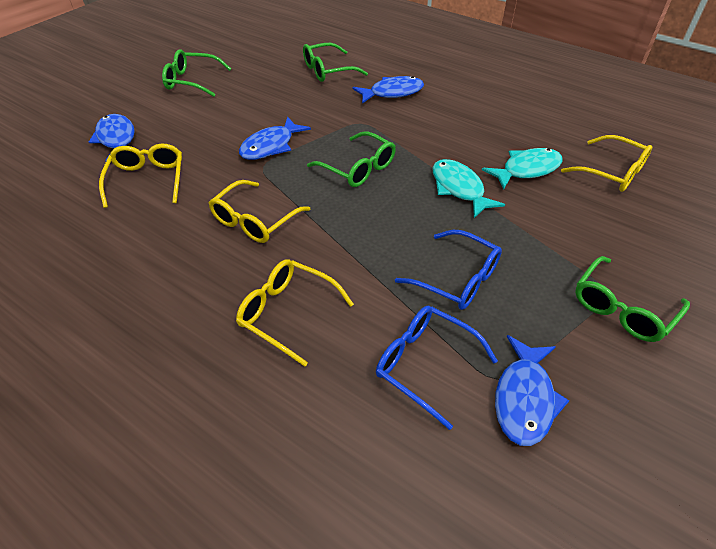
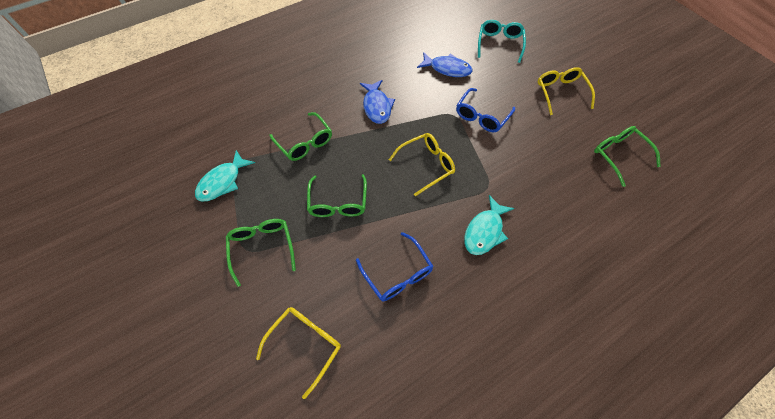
blue fish: [89,114,135,161] [239,117,311,160] [353,76,424,104] [495,335,569,446] = 4 -> [360,80,395,124] [417,52,473,77] = 2
turquoise glasses: none = 0 -> [478,20,526,63] = 1
yellow glasses: [99,144,182,208] [209,180,311,243] [236,259,354,367] [561,135,652,192] = 4 -> [256,307,341,399] [389,133,455,196] [538,67,595,115] = 3

